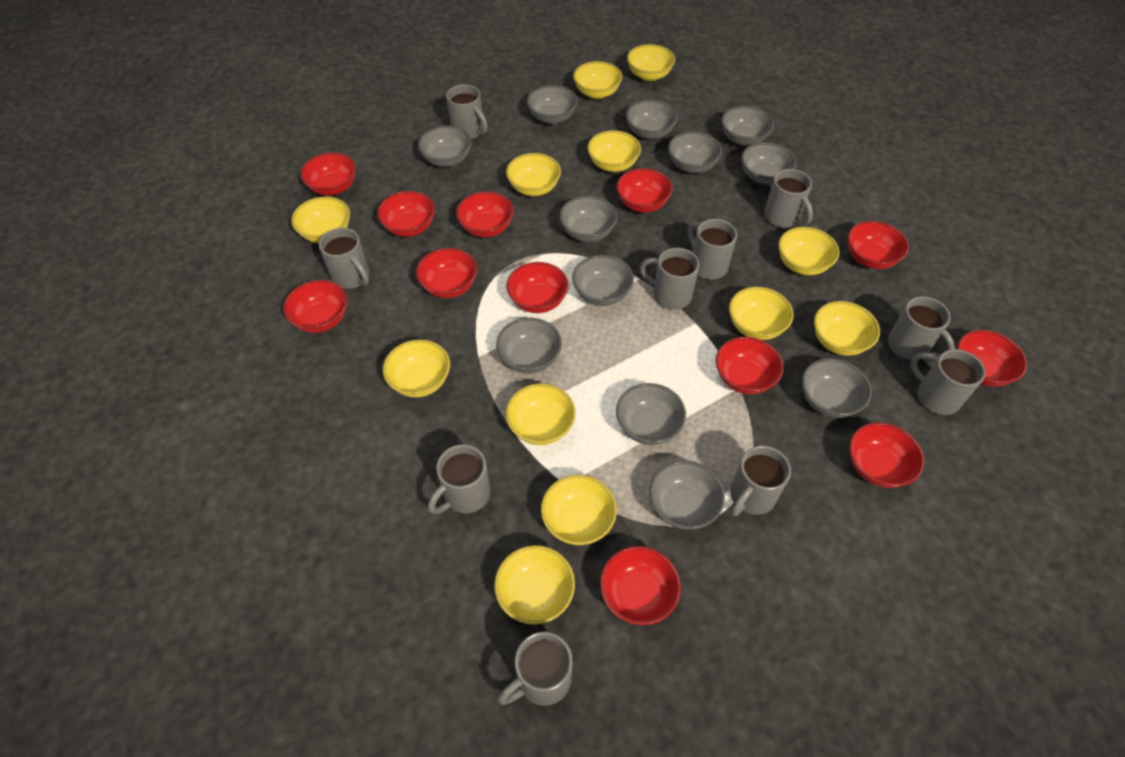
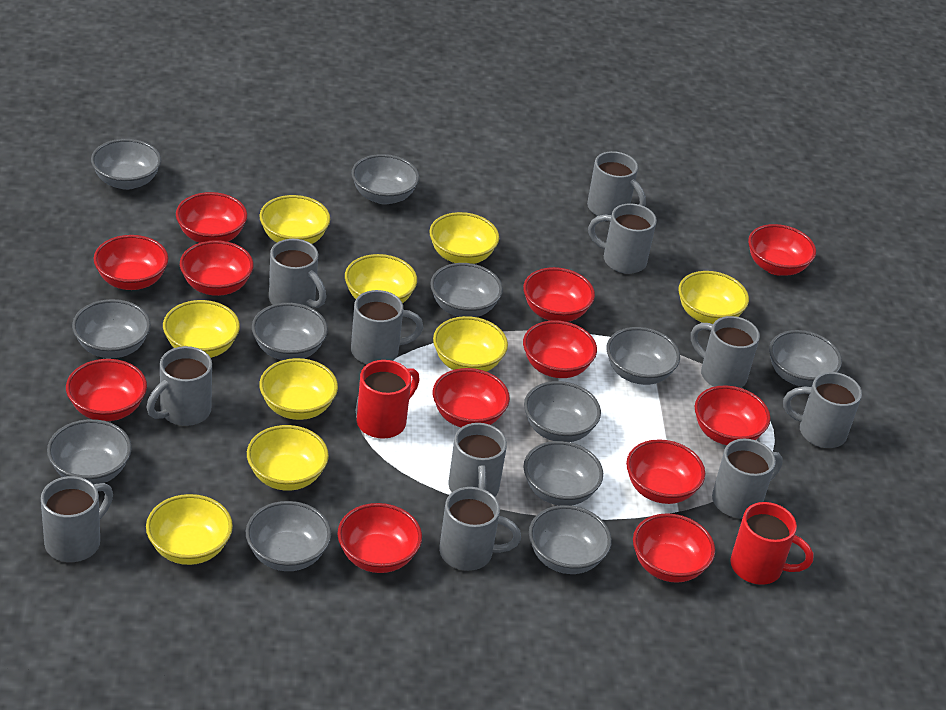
grey mug: [319,228,369,289] [428,444,491,514] [446,84,488,139] [498,632,572,706] [640,248,699,310] [687,219,737,280] [730,445,791,516] [764,169,813,228] [888,296,955,360] [910,349,985,415] = 10 -> [41,476,113,562] [147,346,212,426] [269,239,326,308] [351,290,423,364] [439,487,521,571] [448,423,507,497] [587,151,646,216] [588,203,657,274] [691,316,760,388] [712,439,783,518] [783,372,862,448] = 11
red mug: none = 0 -> [357,360,420,439] [730,502,813,585] = 2
yellow bowl: [291,197,350,243] [383,339,450,397] [494,545,575,625] [506,153,561,196] [506,383,576,445] [541,475,617,545] [573,61,622,99] [587,130,641,172] [627,44,675,81] [729,287,794,340] [778,227,839,275] [814,301,880,356] = 12 -> [146,494,233,565] [163,300,240,358] [247,425,329,491] [259,195,330,244] [259,358,338,420] [345,254,417,304] [429,212,499,264] [433,316,508,372] [678,271,749,324] = 9

